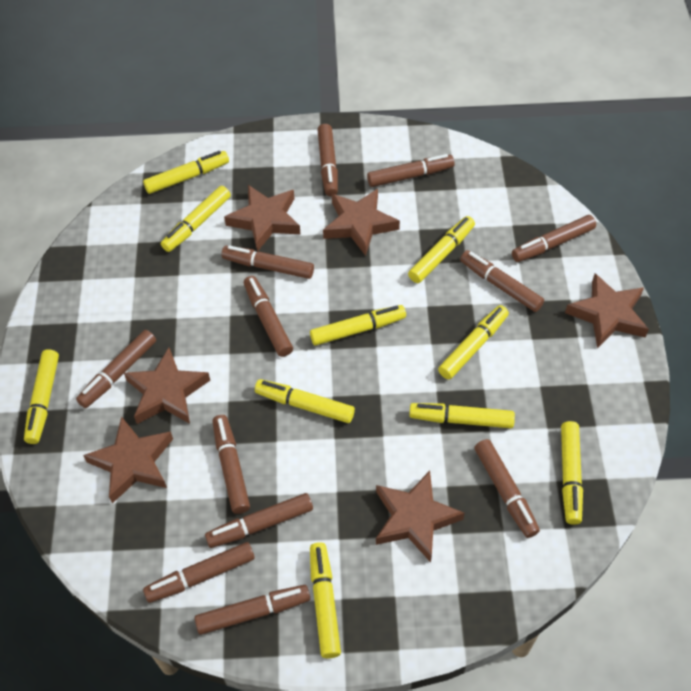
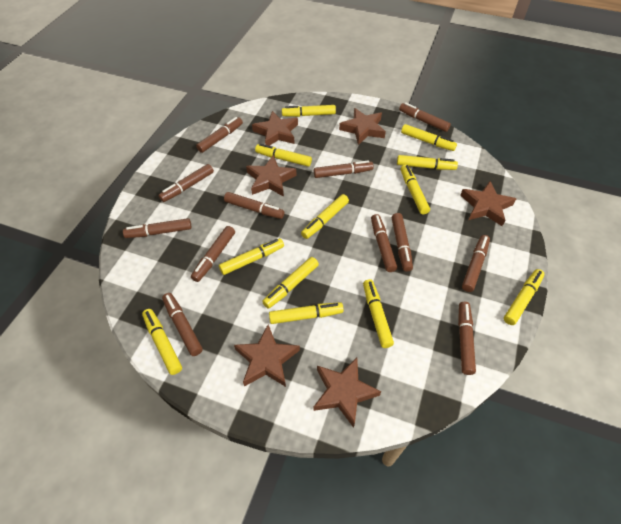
yellow marker: [24,349,59,444] [143,151,229,194] [161,186,231,252] [255,379,355,423] [310,305,406,346] [310,542,341,659] [408,216,475,283] [409,403,515,428] [438,305,509,379] [561,421,583,525] = 10 -> [142,309,182,375] [219,238,284,275] [255,143,312,167] [262,257,319,309] [269,302,344,324] [282,105,336,117] [301,194,349,239] [363,279,394,348] [397,155,458,170] [401,124,457,151] [401,165,430,214] [504,269,544,325] = 12

